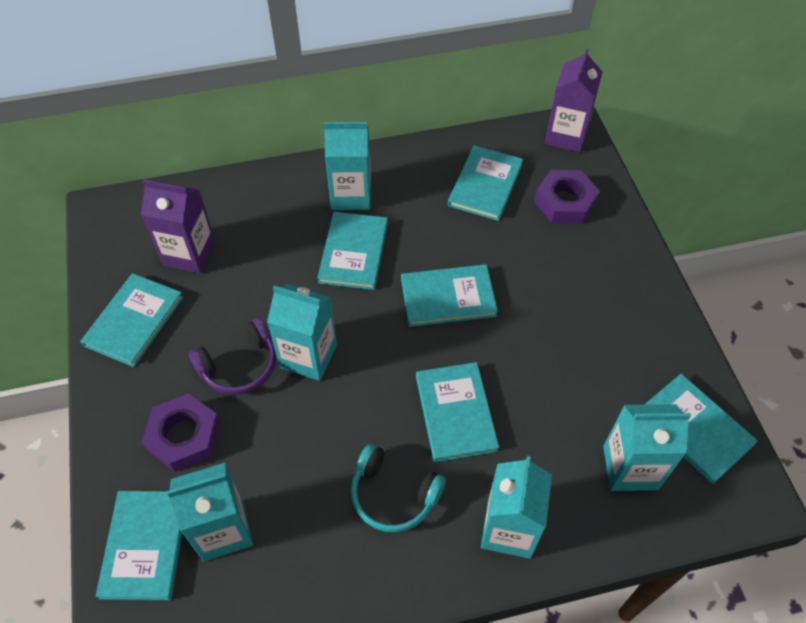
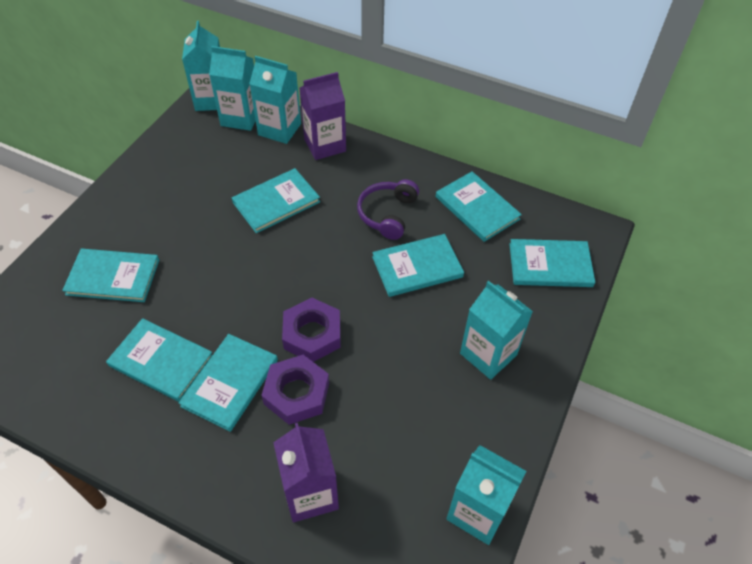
turquoise headphones: [351,444,446,532] = 1 -> none = 0

